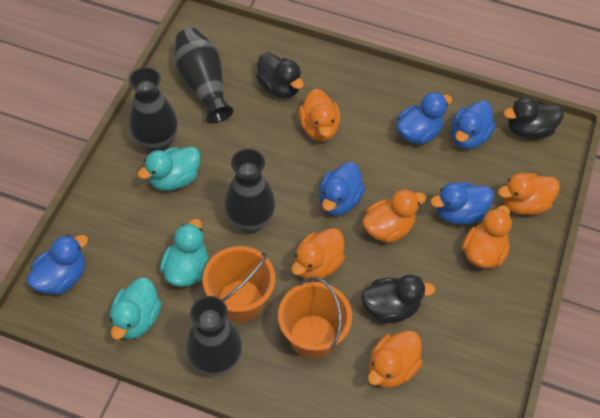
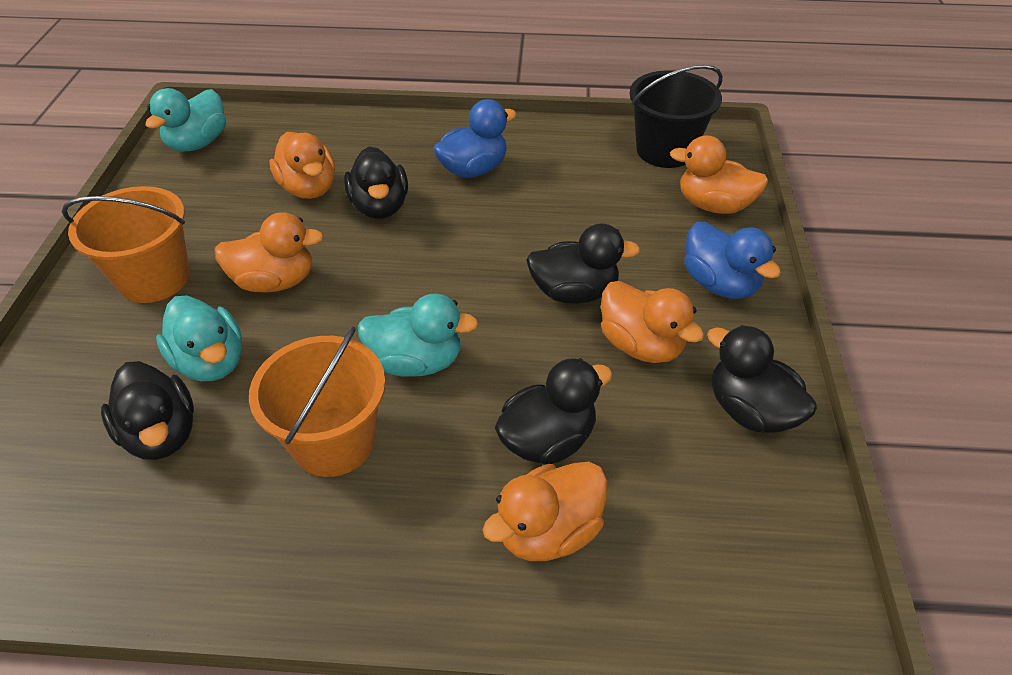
black bucket: none = 0 -> [629,65,723,168] = 1
black duck: [256,52,304,98] [361,275,435,323] [504,97,564,139] = 3 -> [101,361,194,460] [344,146,408,219] [495,358,613,465] [526,223,640,304] [707,325,817,433] = 5
black vase: [129,67,178,153] [174,28,233,123] [186,296,242,376] [224,149,275,234] = 4 -> none = 0
blue duck: [27,235,88,295] [319,162,365,216] [396,92,452,144] [430,182,494,225] [451,101,496,149] = 5 -> [433,99,517,178] [684,222,781,299] = 2
orange duck: [291,228,345,281] [299,89,340,141] [362,189,426,243] [368,330,423,388] [462,205,512,269] [498,173,560,215] = 6 -> [214,212,324,293] [269,132,335,199] [483,462,608,561] [601,281,704,363] [670,135,768,214] = 5

